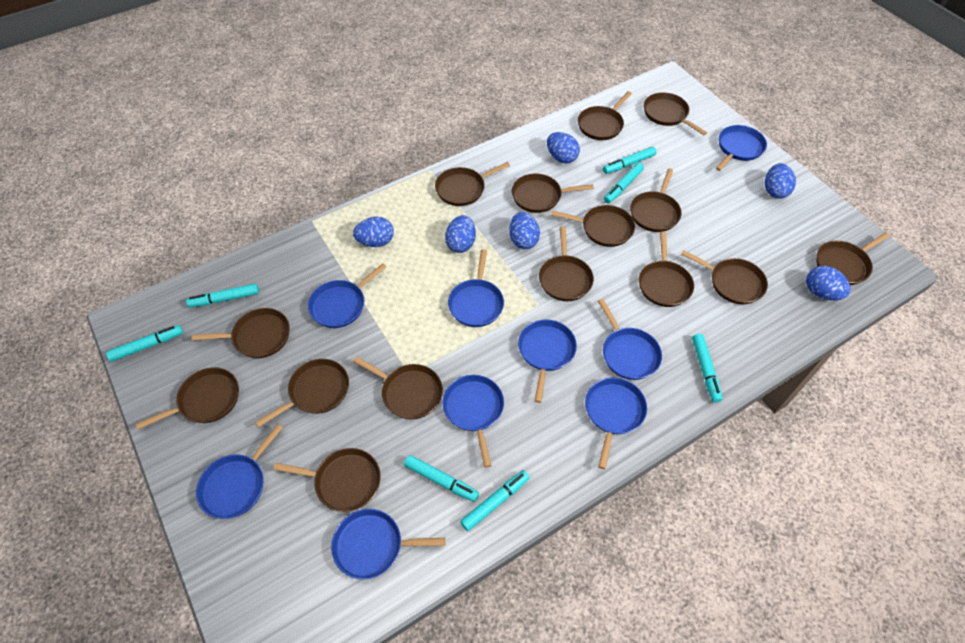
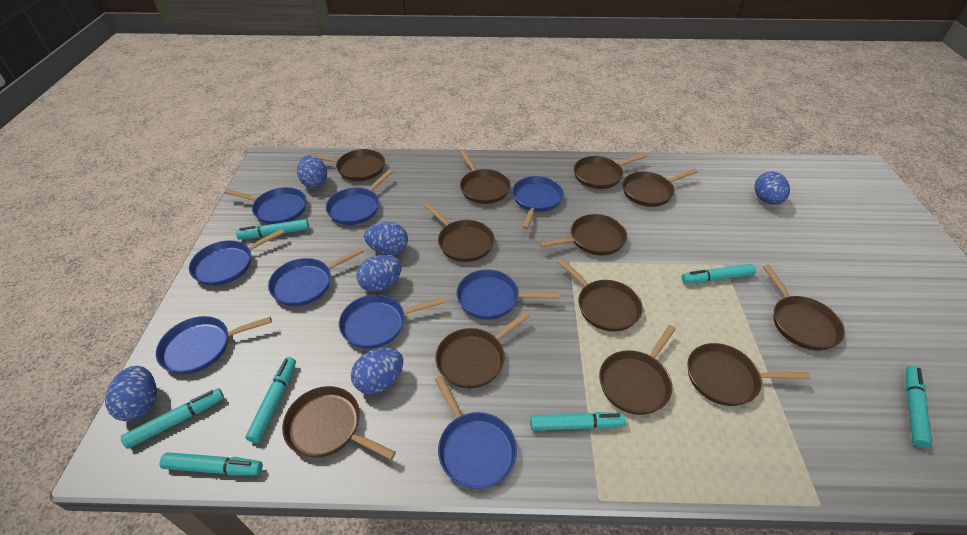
brown pan: [136,367,239,430] [192,308,290,358] [255,359,349,427] [273,448,381,512] [353,357,443,420] [435,162,510,206] [512,174,594,213] [539,226,594,301] [551,205,635,247] [578,91,632,140] [630,168,682,232] [639,232,694,307] [644,92,707,135] [681,250,768,304] [816,232,890,285] = 15 -> [282,386,396,460] [307,149,385,181] [424,203,494,262] [435,311,530,388] [460,150,511,204] [539,214,627,255] [558,259,643,332] [574,153,647,189] [599,325,676,415] [623,169,698,207] [687,343,811,406] [763,265,845,351] = 12

